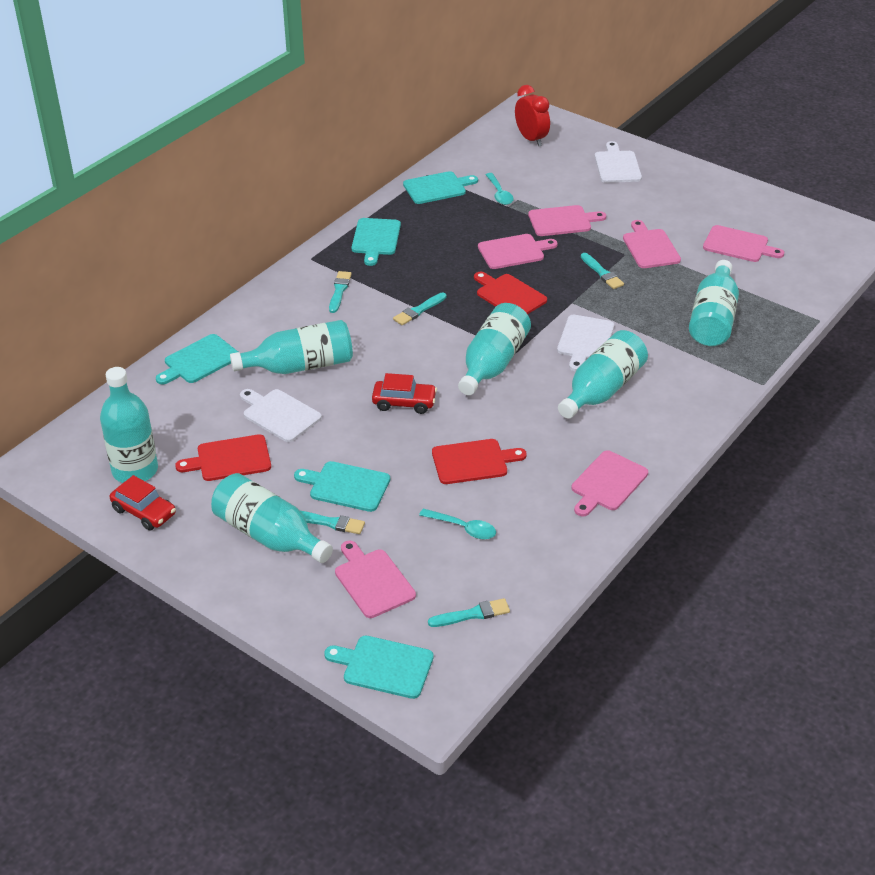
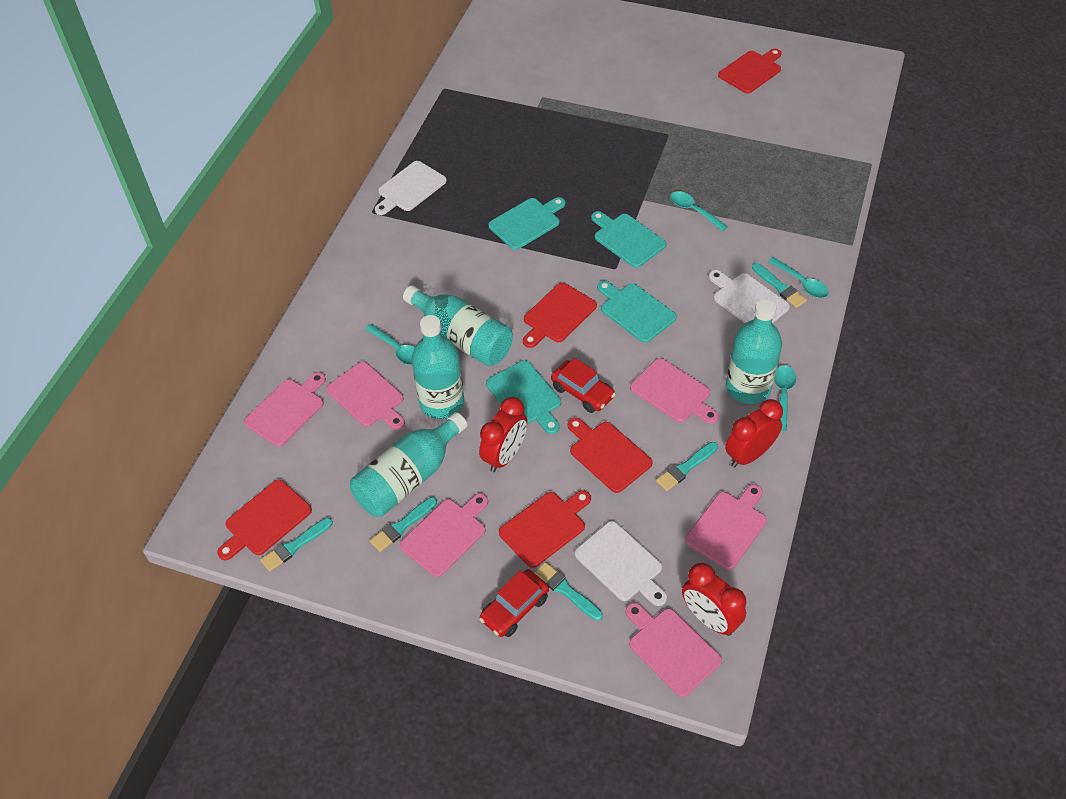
red clock: [515,85,550,146] = 1 -> [479,397,527,472] [682,562,746,636] [725,399,783,468] = 3
red cutting board: [175,434,271,481] [432,439,527,484] [474,271,547,314] = 3 -> [217,480,312,560] [499,490,591,568] [523,283,597,348] [568,418,653,493] [718,49,782,94] = 5
turquoise bottle: [100,367,158,483] [211,473,333,563] [230,320,353,374] [458,303,531,395] [558,330,648,419] [689,260,739,346] = 6 -> [350,412,467,517] [403,285,513,366] [412,315,464,419] [726,299,782,404] = 4
turquoise cutting board: [156,334,238,385] [294,461,390,512] [324,636,434,699] [352,218,401,266] [403,171,478,204] = 5 -> [486,360,561,434] [489,197,565,250] [591,211,666,268] [597,281,677,343] = 4
turquoise spoon: [419,508,496,539] [485,173,514,205] = 2 -> [365,324,415,365] [670,191,728,231] [768,257,829,298] [774,365,796,431] = 4

